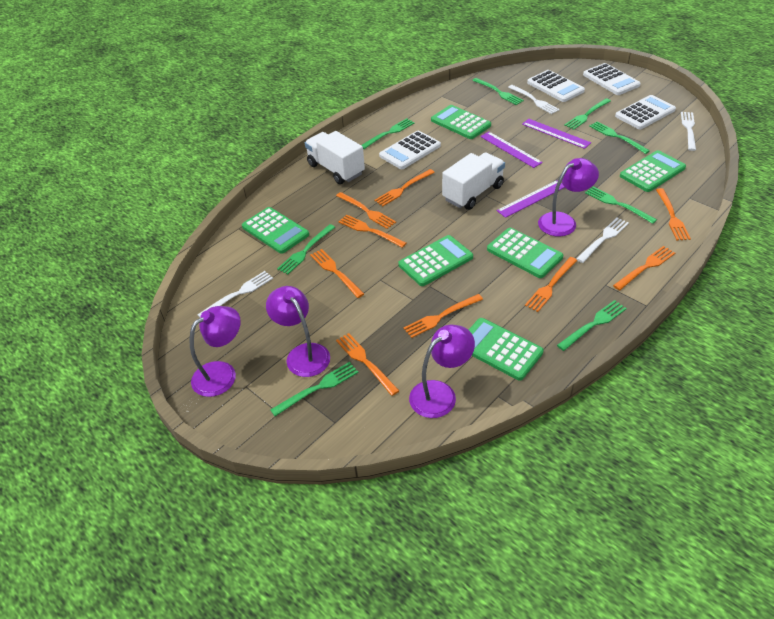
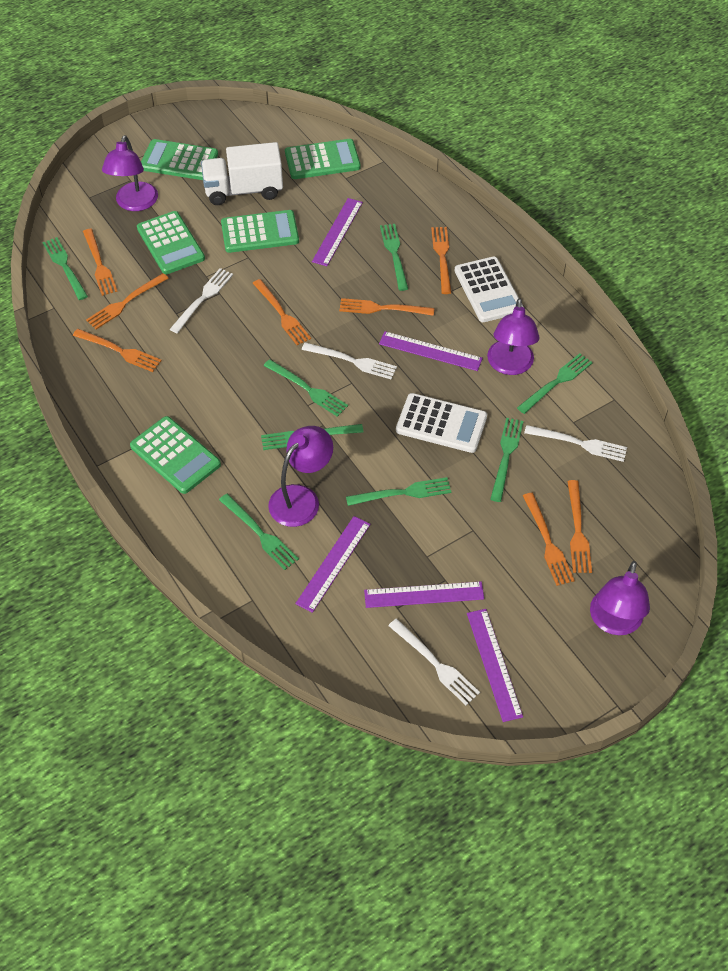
green calculator: [242,207,309,254] [398,235,473,286] [431,105,491,139] [469,318,544,381] [487,228,563,278] [620,150,686,192] = 6 -> [130,416,221,494] [137,211,205,274] [141,139,218,180] [221,210,299,253] [285,139,361,179] = 5
orange fork: [310,249,364,298] [336,192,396,229] [336,333,399,396] [338,214,406,248] [375,169,435,206] [403,294,483,338] [525,257,578,312] [613,246,675,291] [656,188,691,240] = 9 -> [73,329,162,372] [83,229,118,296] [86,273,169,329] [253,279,311,345] [339,298,434,316] [431,227,451,294] [523,493,575,586] [567,480,592,573] = 8
purple ruler: [480,132,543,168] [497,180,565,218] [522,119,591,149] = 3 -> [295,516,371,613] [312,198,363,266] [364,582,484,608] [379,331,483,371] [467,609,523,722] = 5
white calculator: [379,131,441,169] [527,70,585,102] [583,63,641,95] [615,95,676,129] = 4 -> [396,393,487,453] [455,256,523,322] = 2
white truck: [305,131,365,184] [442,152,505,210] = 2 -> [201,142,283,205] = 1

